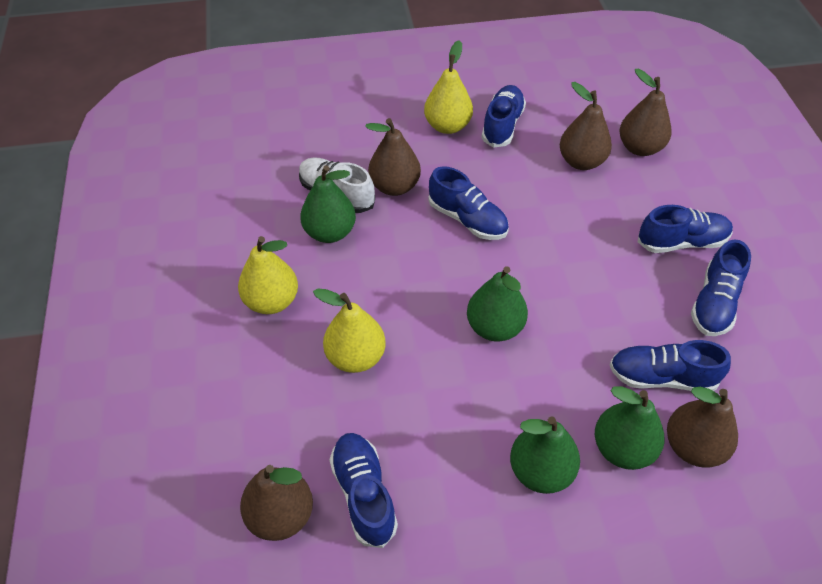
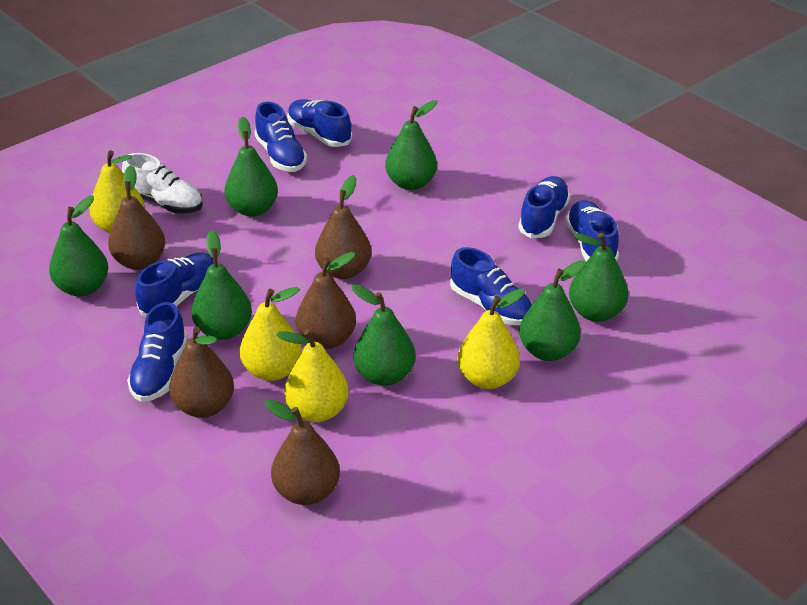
blue shoe: [329,433,398,548] [428,166,509,240] [482,85,526,148] [609,340,731,391] [638,205,733,253] [691,239,751,336] = 6 -> [127,302,188,402] [135,253,214,316] [254,102,307,172] [287,99,352,147] [450,247,532,325] [518,176,570,238] [565,200,619,261] = 7
green pear: [300,165,356,243] [467,266,528,342] [510,416,580,494] [595,386,664,470] = 4 -> [49,196,108,296] [192,230,252,340] [224,117,278,217] [352,284,416,386] [385,100,437,190] [519,260,585,361] [569,233,629,322] = 7
yellow pear: [238,236,298,314] [313,288,386,373] [424,40,473,134] = 3 -> [89,150,145,233] [240,287,302,381] [277,329,349,422] [458,289,525,389] = 4

